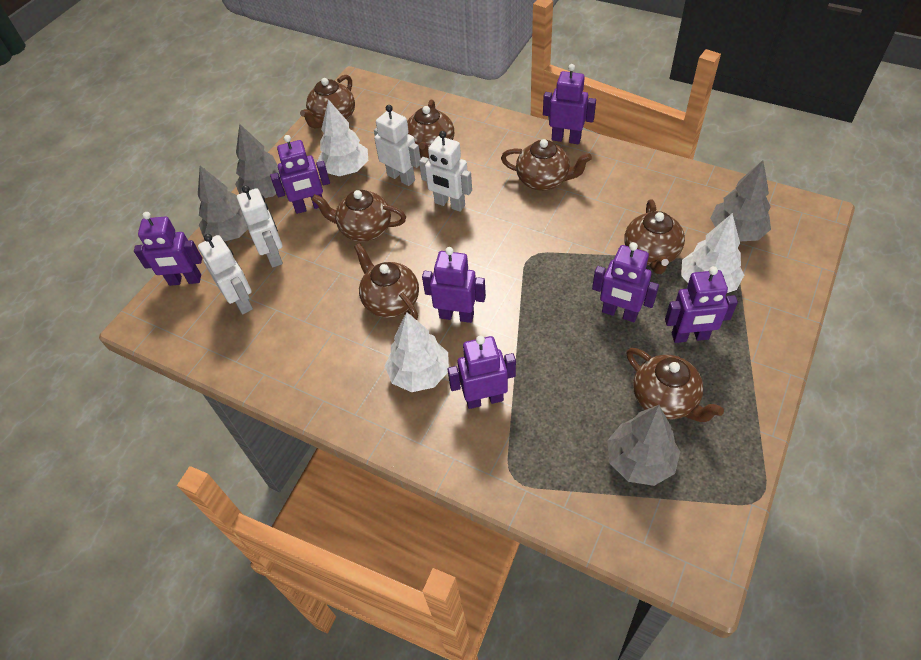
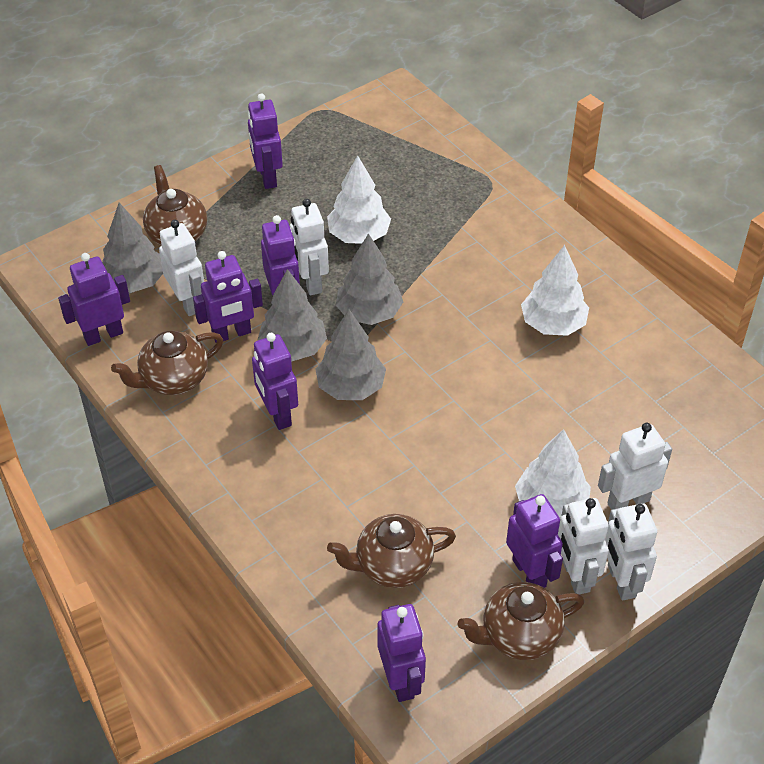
brown teapot: [300,75,355,128] [312,190,406,242] [354,243,419,320] [407,100,454,158] [501,139,592,191] [624,199,685,274] [627,348,724,422] = 7 -> [111,331,223,395] [143,165,207,246] [327,514,456,588] [458,582,585,660] = 4
white robot: [198,234,253,314] [237,185,283,268] [374,105,420,186] [419,131,472,212] = 4 -> [159,220,204,316] [290,199,329,295] [558,498,609,595] [598,423,672,510] [605,503,657,600] = 5

